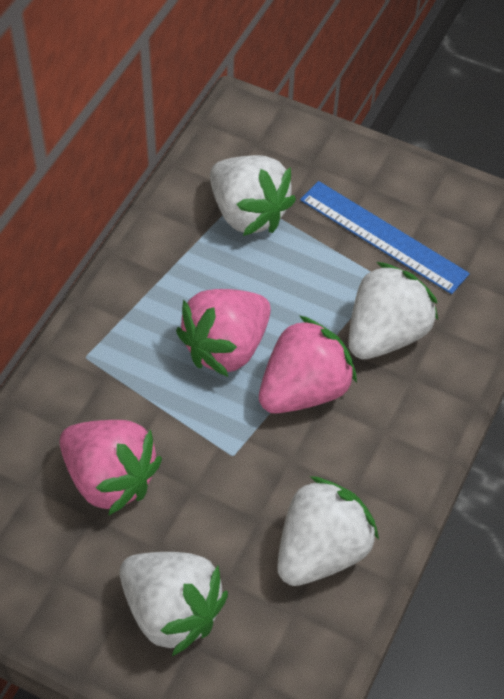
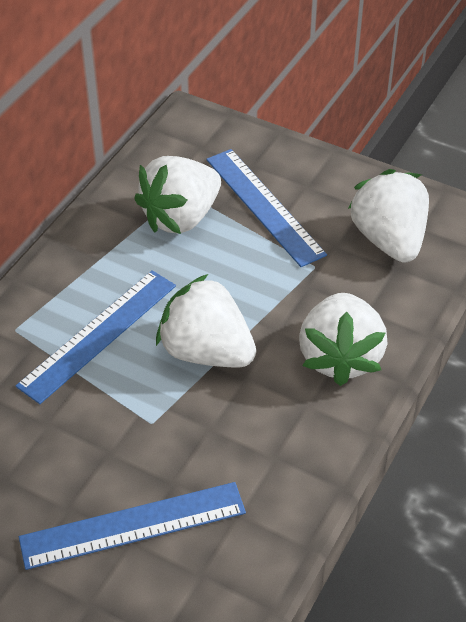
blue ruler: [300,181,470,294] = 1 -> [16,270,176,404] [19,482,246,570] [206,149,327,267] = 3
pink strawberry: [59,420,162,516] [176,289,271,377] [259,316,357,413] = 3 -> none = 0

